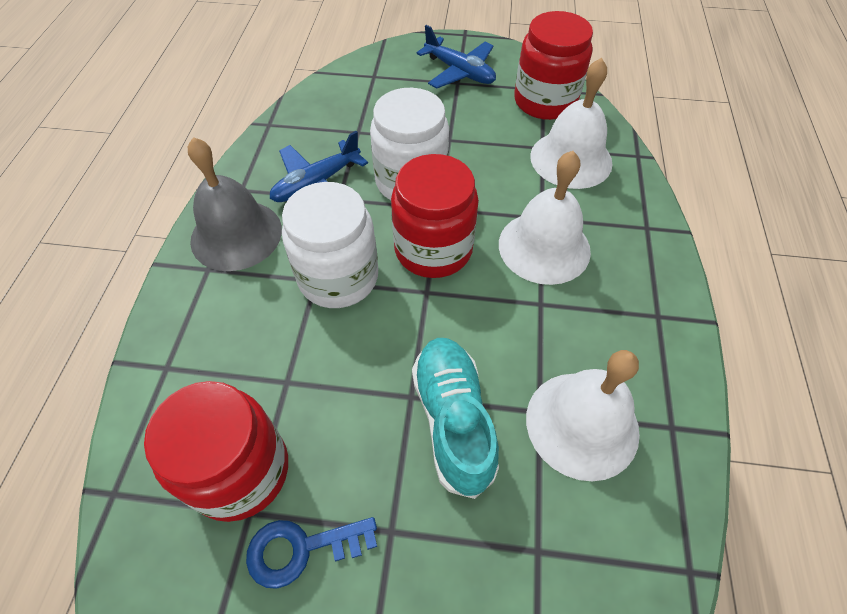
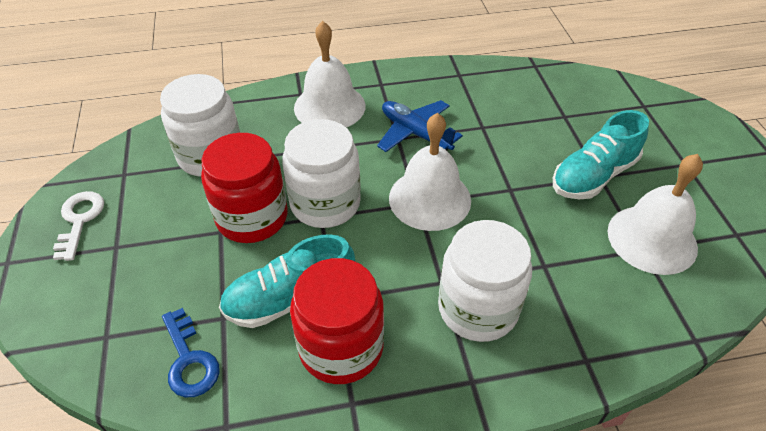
blue plane: [270,131,368,202] [416,25,496,88] = 2 -> [377,100,463,152] = 1
grey bell: [188,137,282,271] = 1 -> none = 0
red jar: [144,381,288,522] [391,154,479,278] [514,11,593,120] = 3 -> [201,133,287,243] [290,258,384,384] = 2
turquoise shoe: [412,338,499,499] = 1 -> [219,234,355,328] [553,110,649,199] = 2
white jar: [282,182,378,308] [370,88,449,200] = 2 -> [160,74,240,176] [282,119,361,228] [438,220,532,342] = 3
white key: none = 0 -> [53,191,104,261] = 1

